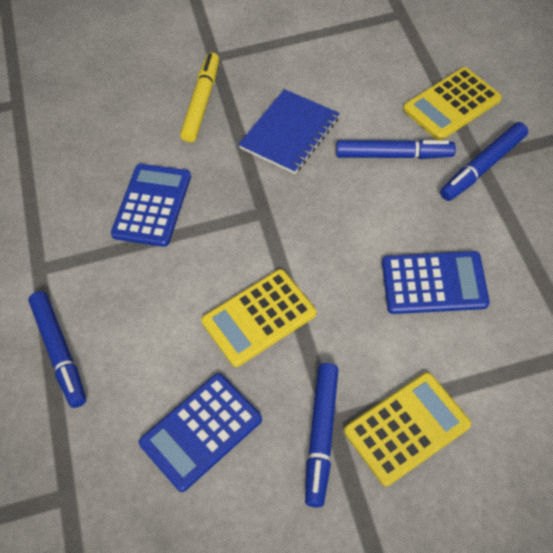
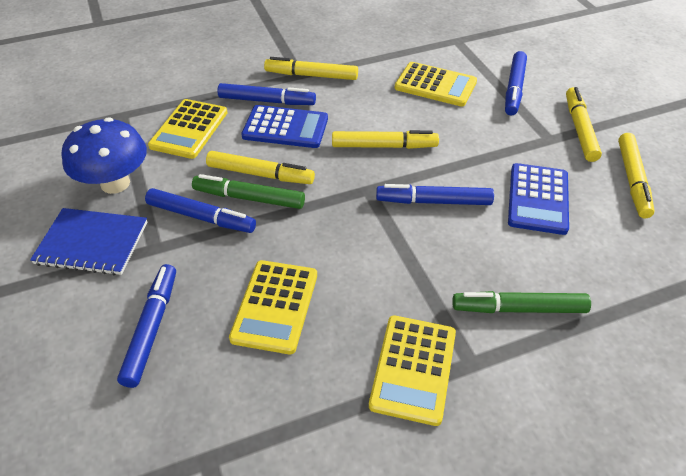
blue calculator: [111,164,191,247] [139,373,262,492] [382,251,490,314] = 3 -> [241,105,328,148] [508,163,569,235] = 2
blue marker: [28,291,86,408] [305,363,339,508] [336,139,456,159] [440,122,528,201] = 4 -> [117,264,176,388] [145,188,256,233] [217,83,316,105] [376,184,494,205] [505,51,527,115] = 5
blue mushroom: none = 0 -> [62,118,147,194] = 1
green marker: none = 0 -> [192,174,305,209] [452,291,591,313] = 2
yellow calculator: [201,269,316,367] [344,372,471,486] [403,67,502,140] = 3 -> [148,99,228,159] [229,260,317,354] [369,315,456,426] [395,62,477,107] = 4
yellow marker: [180,52,219,142] = 1 -> [206,151,315,184] [264,57,358,80] [332,130,439,149] [566,87,602,162] [618,133,654,218] = 5

